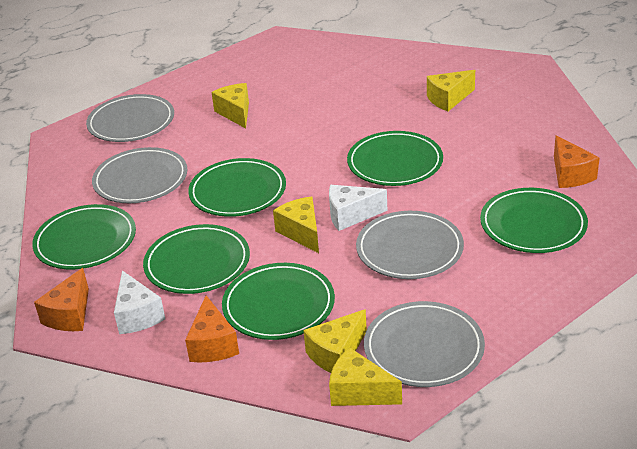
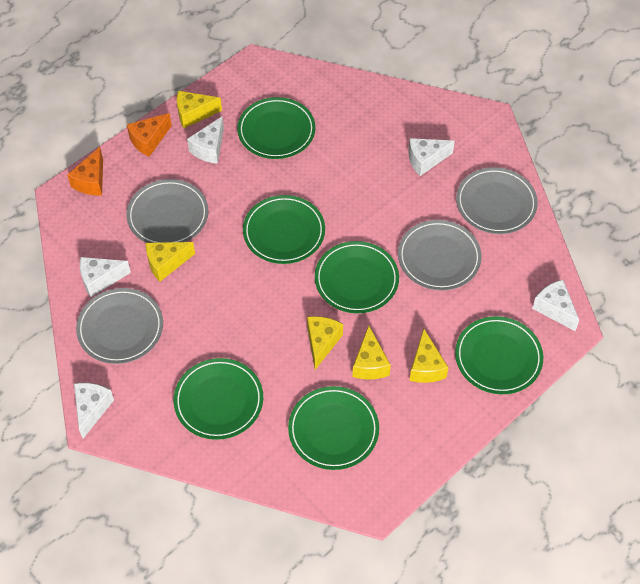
orange cheese: [34,268,89,331] [185,295,239,362] [554,135,600,188] = 3 -> [67,147,103,195] [127,113,172,157] = 2
white cheese: [114,270,165,334] [329,185,387,231] = 2 -> [74,383,114,438] [80,257,131,297] [187,116,224,164] [408,138,455,176] [532,280,579,331] = 5

